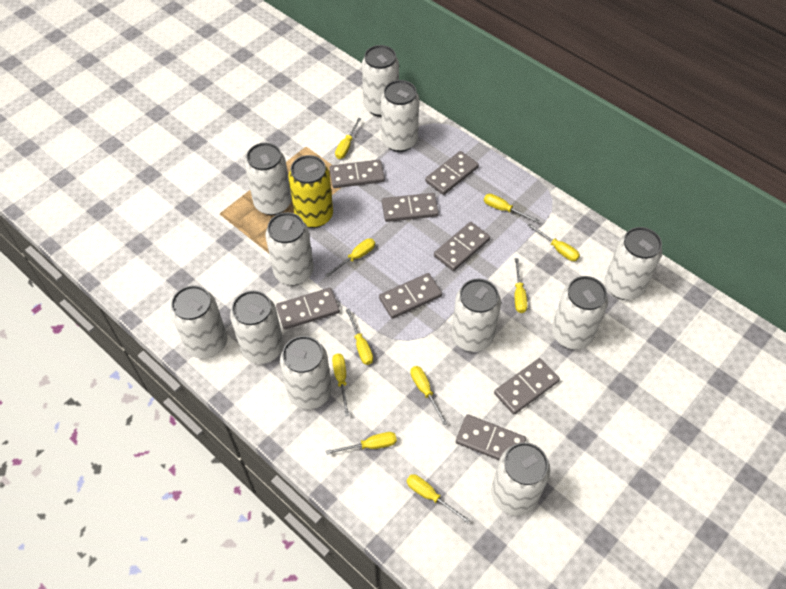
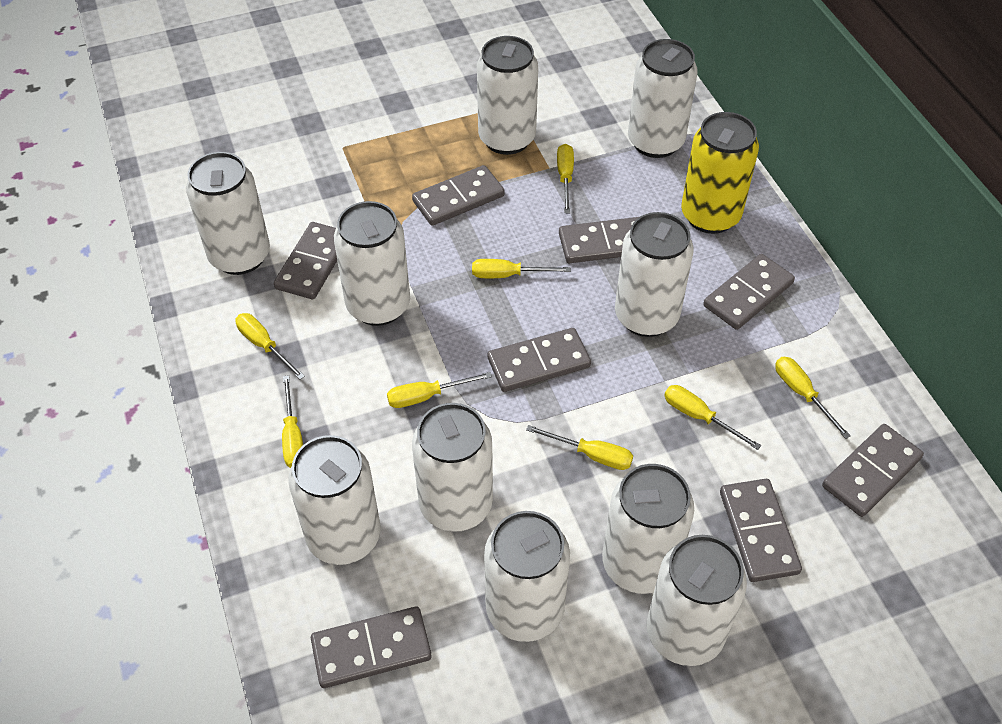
white can: [170,285,227,359] [230,290,284,364] [245,143,292,215] [265,212,314,285] [280,336,332,409] [362,45,399,117] [381,80,419,152] [452,278,501,352] [491,442,550,516] [552,276,608,349] [605,227,662,300] = 11 -> [186,152,270,275] [288,435,380,565] [334,201,410,326] [412,403,493,532] [477,36,538,155] [484,511,570,642] [602,464,694,594] [615,212,694,337] [628,39,698,158] [647,535,747,666] = 10
yellow screwdriver: [326,238,375,277] [326,432,397,455] [332,353,349,416] [335,118,361,159] [346,309,373,365] [407,474,470,523] [410,366,448,425] [484,194,539,223] [515,258,527,313] [528,224,580,261] = 10 -> [236,313,305,380] [282,375,303,468] [387,372,492,408] [472,259,571,278] [526,425,633,470] [557,144,574,213] [664,385,761,450] [775,357,851,439] = 8

